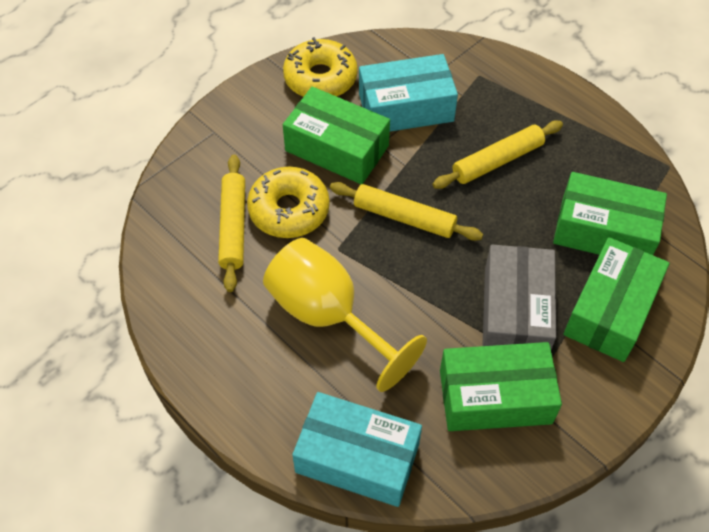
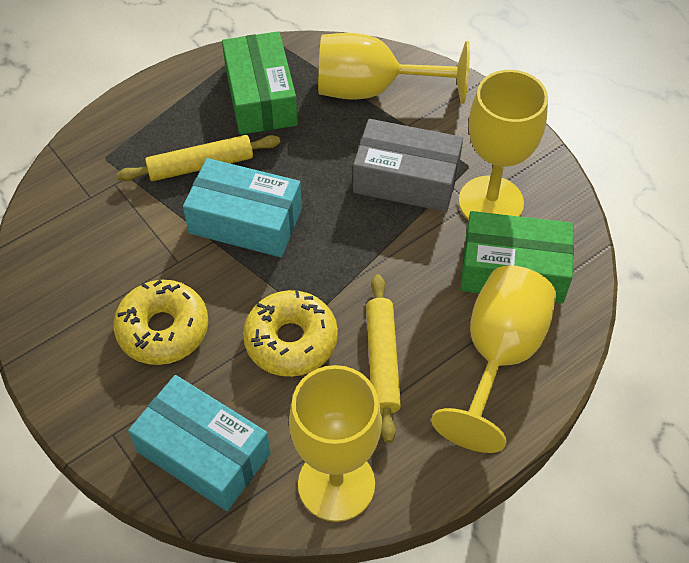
green box: [283,87,390,184] [440,342,562,431] [553,172,667,255] [563,237,669,362] = 4 -> [222,31,298,135] [461,211,574,303] = 2
yellow goblet: [263,238,427,392] = 1 -> [289,365,382,522] [318,33,470,104] [431,265,556,453] [459,70,548,220] = 4
yellow rolling pin: [218,155,245,292] [330,182,483,241] [433,121,563,189] = 3 -> [117,135,280,181] [366,274,401,443] = 2

